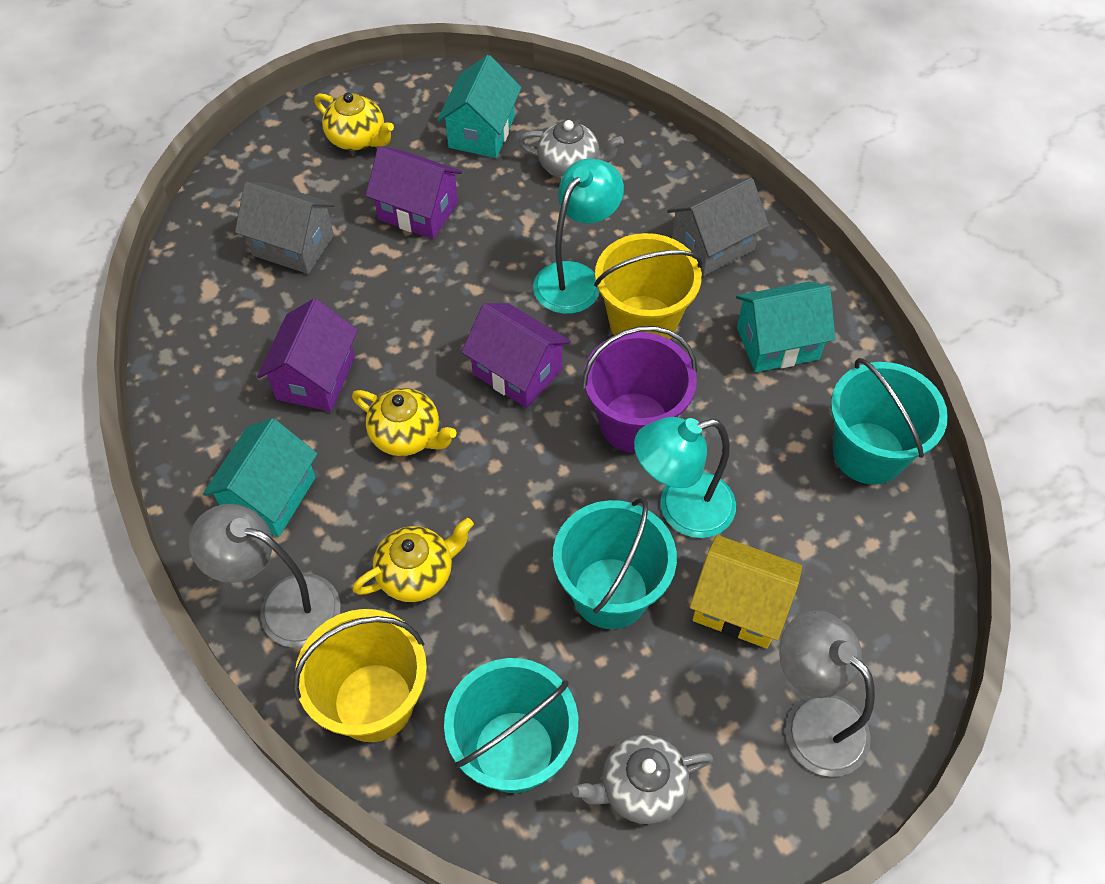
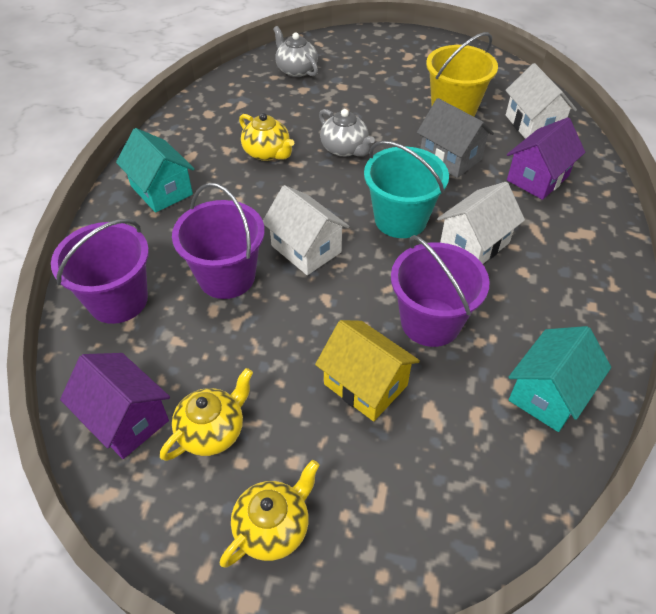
grey house: [235,182,335,274] [667,178,769,276] = 2 -> [417,98,494,178] = 1
grey lamp: [189,504,340,648] [779,611,875,777] = 2 -> none = 0
purple bucket: [582,326,697,453] = 1 -> [51,219,149,324] [172,183,265,299] [391,235,490,347] = 3
purple house: [257,298,358,412] [365,146,462,239] [461,303,571,408] = 3 -> [60,353,170,459] [507,117,585,200] = 2
turquoise bucket: [444,658,578,793] [553,497,677,629] [831,358,948,485] = 3 -> [364,141,449,238] = 1
turquoise house: [203,418,317,537] [437,55,522,158] [736,282,836,372] = 3 -> [116,128,195,213] [508,326,611,432] = 2
turquoise lamp: [533,159,624,314] [634,417,736,538] = 2 -> none = 0
white house: none = 0 -> [263,185,350,275] [437,182,525,264] [505,63,577,139] = 3
yellow bucket: [293,609,427,742] [594,233,703,340] = 2 -> [426,32,498,116] = 1

